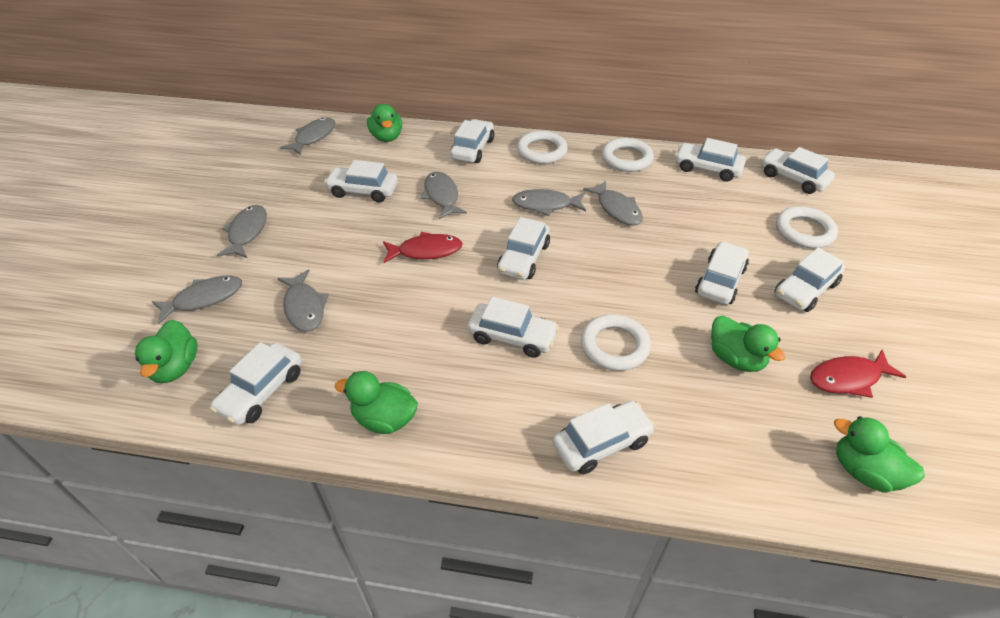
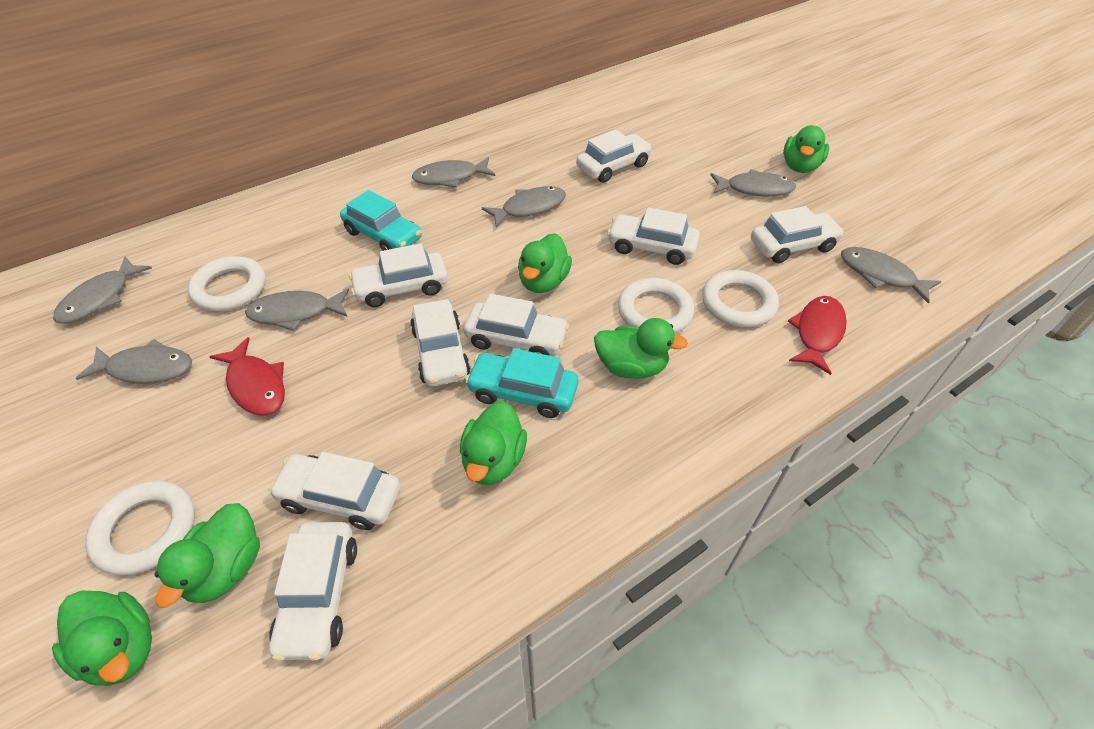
green duck: [135,320,197,384] [335,371,418,434] [367,104,402,142] [711,316,785,372] [834,416,925,493] = 5 -> [52,591,152,686] [155,503,260,608] [460,401,527,485] [518,233,572,293] [594,318,688,379] [783,125,829,173] = 6
turquoise car: none = 0 -> [340,190,422,251] [465,348,579,418] = 2
white car: [210,342,302,425] [324,160,398,203] [450,119,494,163] [468,297,559,358] [497,217,550,280] [552,401,655,475] [675,138,746,182] [695,241,749,305] [761,147,835,194] [775,248,845,312] = 10 -> [269,452,400,530] [269,522,357,661] [349,243,448,307] [410,299,470,386] [464,294,569,356] [576,130,652,183] [607,207,700,265] [751,206,844,263] = 8

